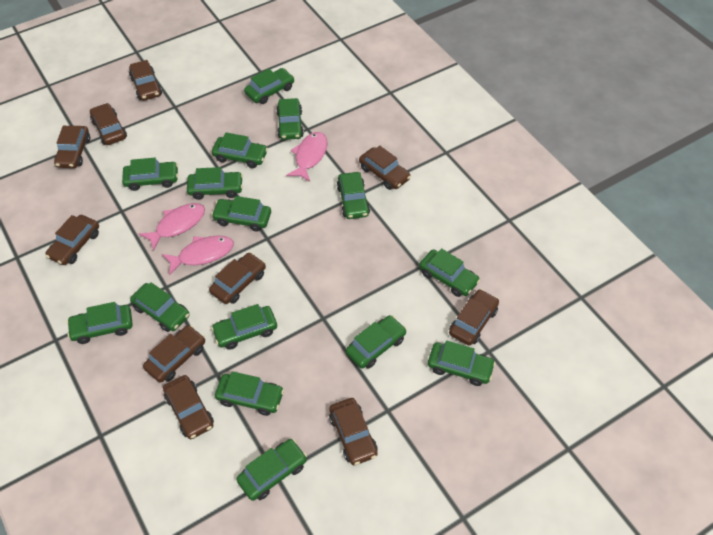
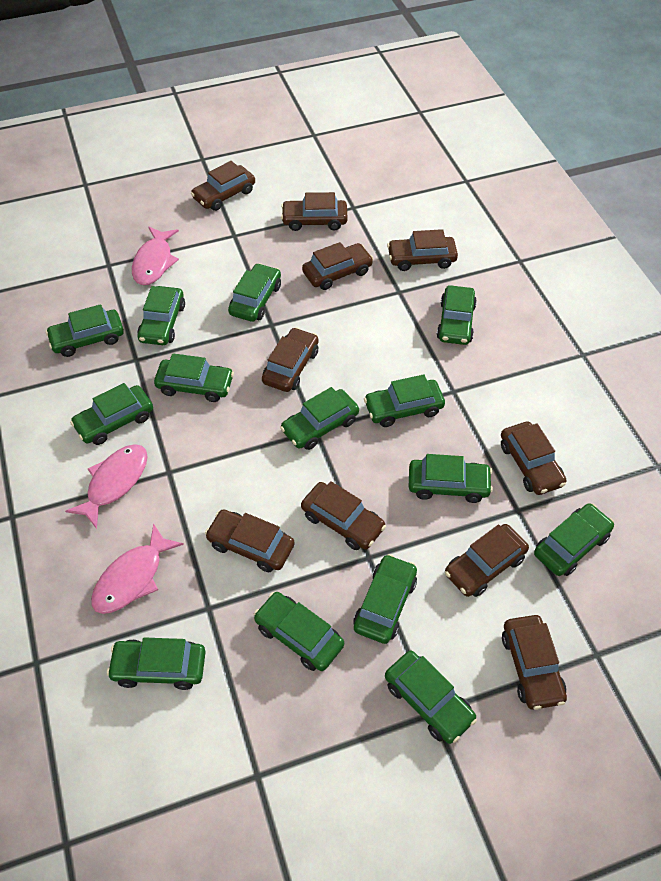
green car: [67,302,133,344] [122,158,178,191] [130,282,190,332] [187,167,243,200] [211,196,271,232] [211,304,277,350] [212,132,268,168] [215,371,284,416] [236,439,307,501] [244,68,295,104] [276,98,304,140] [337,172,370,219] [346,315,407,369] [419,248,480,297] [428,341,496,386] = 15 -> [46,304,124,357] [70,383,153,445] [107,637,206,690] [137,286,185,345] [154,353,234,402] [228,263,281,322] [254,592,344,671] [280,387,359,450] [353,554,417,644] [364,374,445,427] [385,651,477,744] [409,454,493,503] [436,285,477,345] [534,503,614,576] = 14

